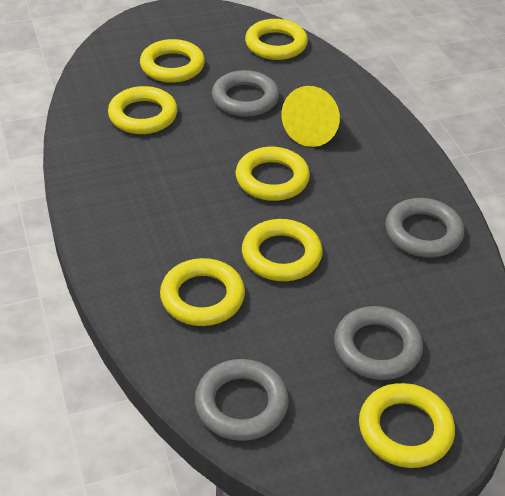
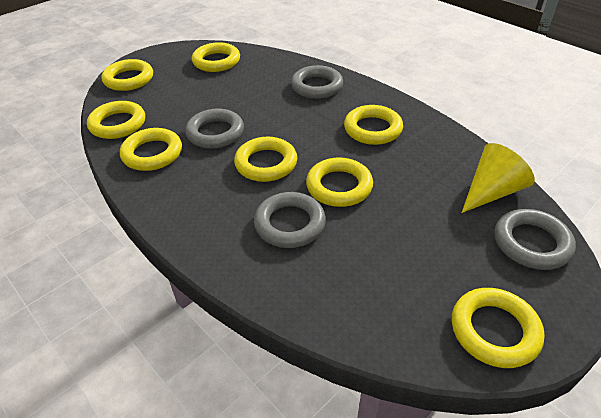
yellow ring: [108,86,177,134] [140,39,205,83] [160,258,245,326] [236,147,310,201] [242,219,323,281] [245,19,308,60] [359,383,455,468] = 7 -> [87,101,145,139] [101,59,153,91] [120,128,182,171] [192,42,240,72] [234,137,297,182] [306,157,373,207] [344,105,403,145] [452,288,545,368] = 8

